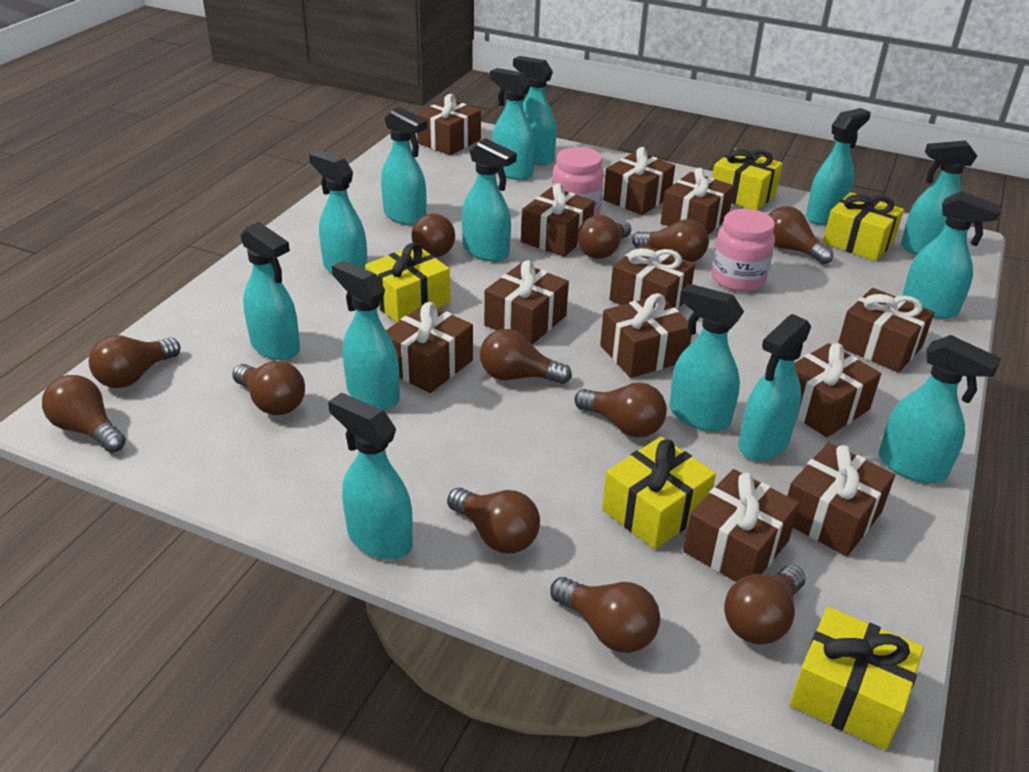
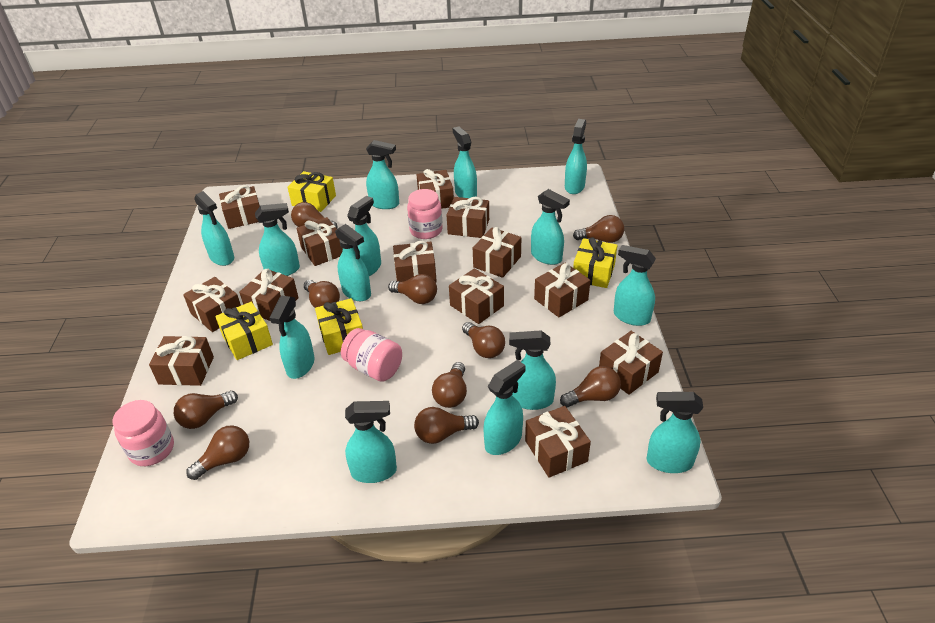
brown gift: [386,302,473,393] [416,94,481,155] [484,260,569,345] [521,183,595,257] [600,293,692,378] [603,147,675,215] [609,244,695,310] [661,168,734,235] [683,469,800,582] [787,442,895,556] [795,343,881,437] [838,288,934,373] = 12 -> [149,336,214,386] [183,277,241,332] [219,185,260,229] [239,269,299,321] [297,217,343,266] [393,241,437,282] [417,169,454,209] [447,197,489,238] [449,268,504,324] [473,227,521,278] [525,406,591,478] [534,263,590,317] [599,331,663,395] = 13
brown light bulb: [42,375,126,453] [89,335,181,388] [232,361,305,415] [411,214,455,257] [447,488,540,553] [480,329,572,384] [550,577,660,653] [575,383,667,438] [577,215,632,259] [632,219,709,262] [724,565,805,645] [769,206,833,264] = 12 -> [174,391,238,429] [186,425,249,480] [291,202,337,229] [304,280,340,308] [388,274,437,304] [414,407,479,444] [432,362,467,408] [462,322,505,358] [560,366,621,408] [573,215,624,243] = 10
pink jar: [552,147,604,216] [712,209,775,292] = 2 -> [112,400,174,466] [341,328,402,382] [407,189,443,239] = 3
yellow gift: [365,243,450,323] [602,437,716,549] [712,149,783,210] [789,607,924,750] [823,192,904,261] = 5 -> [215,302,273,360] [288,171,336,212] [315,298,363,355] [573,237,617,288] = 4

